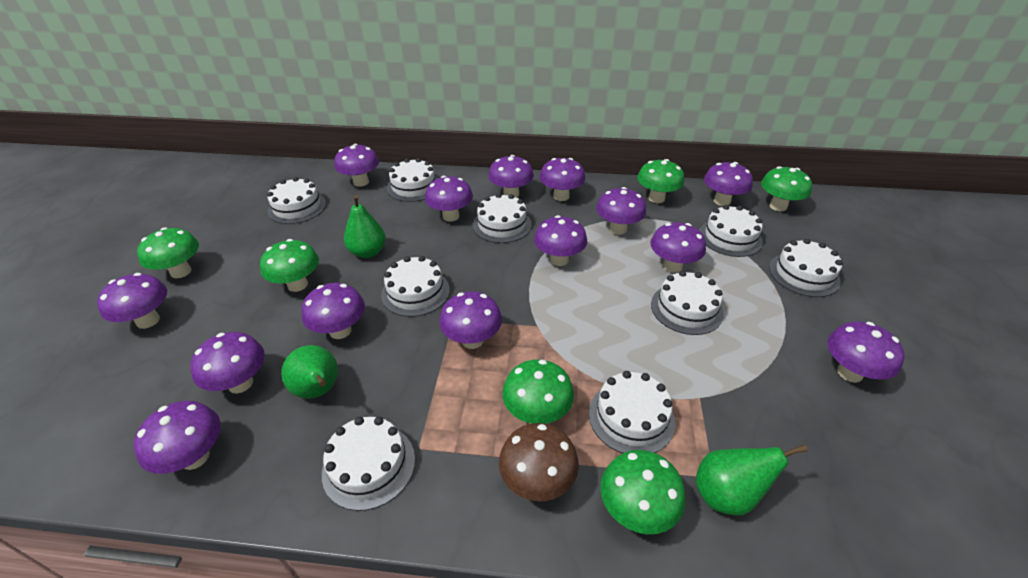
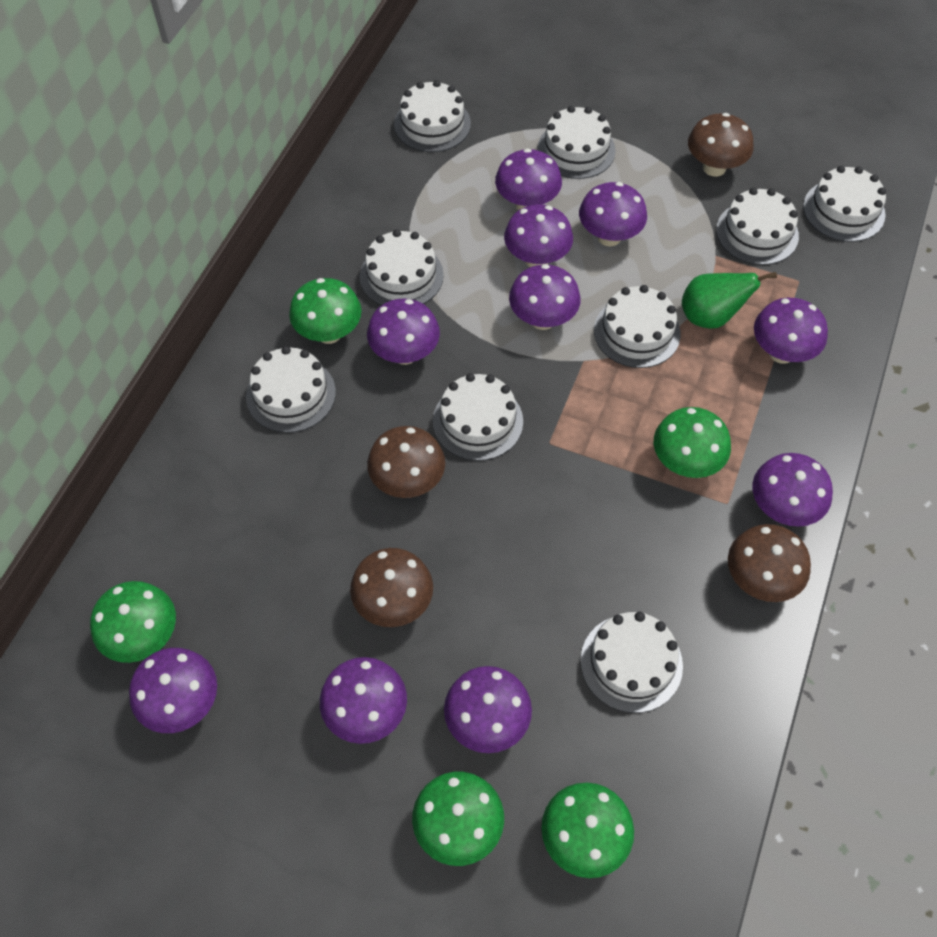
brown mushroom: [499,423,579,501] = 1 -> [350,548,433,627] [367,426,445,498] [688,113,754,177] [728,524,811,602] = 4
green mushroom: [137,227,199,278] [260,239,319,292] [502,360,574,424] [600,450,685,534] [637,159,684,203] [761,166,812,211] = 6 -> [90,581,176,663] [289,278,362,344] [412,772,504,866] [541,783,634,878] [654,407,731,478] = 5
green pear: [281,345,338,399] [344,195,386,258] [696,444,808,516] = 3 -> [682,272,777,329] = 1
purple mushroom: [97,273,167,329] [134,401,221,474] [190,332,265,393] [301,283,365,339] [334,144,379,187] [425,176,473,222] [439,291,502,349] [488,155,534,198] [534,215,587,266] [540,158,585,201] [596,187,646,235] [650,222,706,273] [704,162,753,206] [827,321,905,383] = 14 -> [129,648,217,733] [320,657,407,744] [367,299,440,365] [444,666,532,753] [495,149,562,210] [504,204,573,267] [509,264,581,330] [579,182,647,247] [752,453,833,527] [754,298,828,364] = 10

